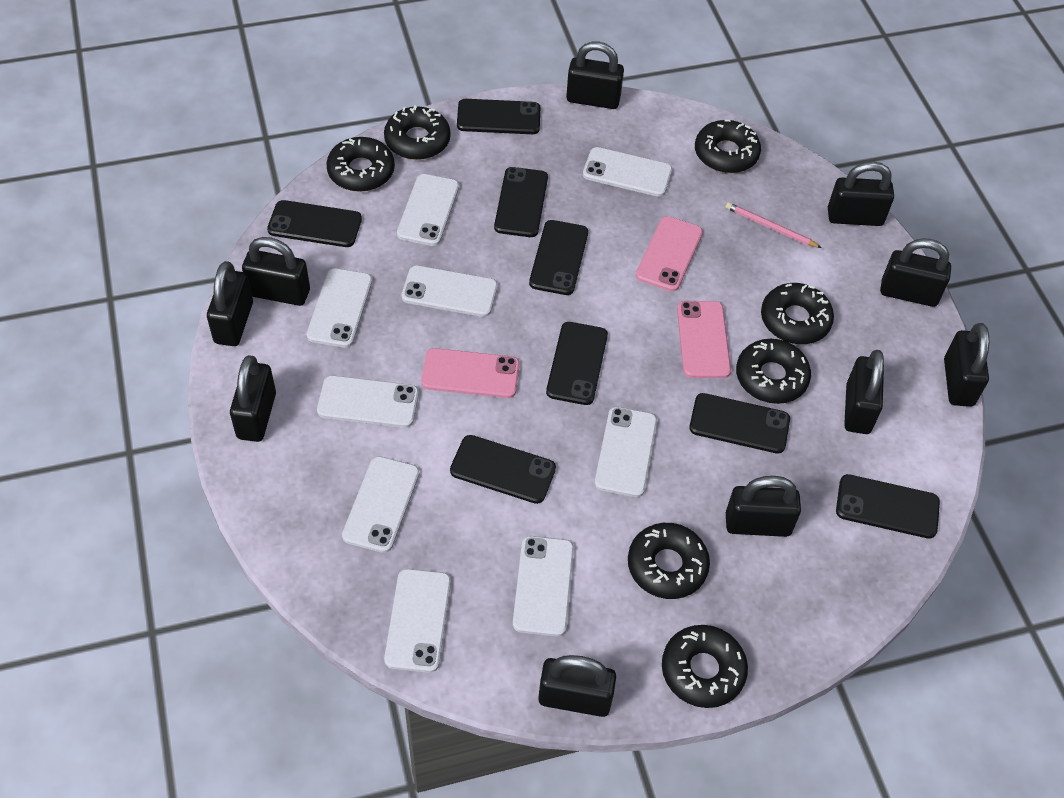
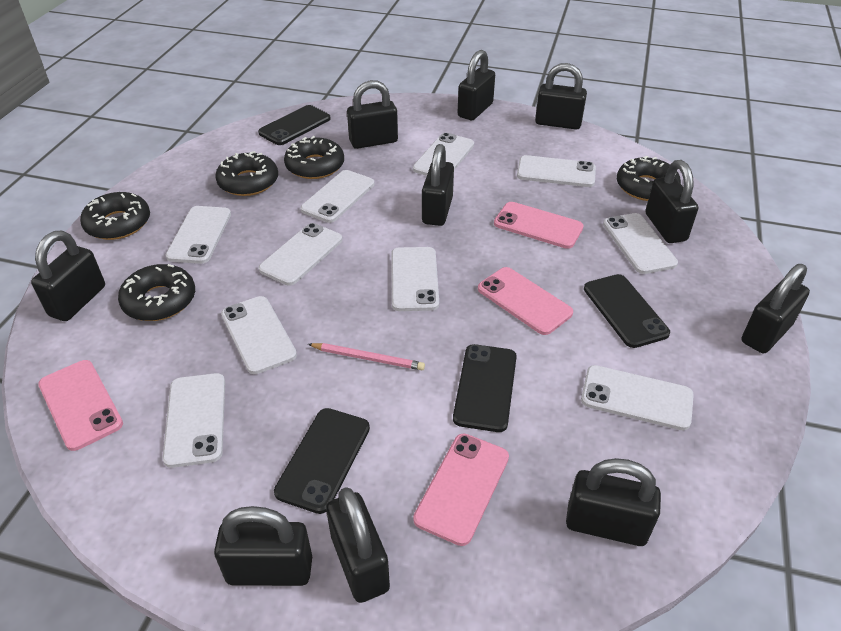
black donut: [326,137,395,192] [384,105,451,160] [628,523,710,599] [662,625,748,708] [695,120,761,173] [736,339,811,404] [761,283,834,344] = 7 -> [80,192,150,240] [118,264,195,321] [215,151,278,196] [284,136,344,179] [617,156,681,201] = 5
black phone: [267,200,362,247] [450,435,556,504] [457,99,540,134] [494,167,548,237] [529,220,588,295] [546,322,608,405] [689,393,790,454] [836,474,940,539] = 8 -> [258,105,331,145] [274,408,370,514] [453,344,517,432] [584,274,670,348] = 4
pink phone: [421,348,520,398] [636,216,703,292] [677,301,731,378] = 3 -> [38,360,123,451] [413,434,509,546] [478,267,573,335] [494,202,584,249] = 4
white phone: [307,268,372,348] [317,375,419,428] [342,456,419,553] [384,569,451,673] [397,174,459,246] [402,265,498,317] [513,536,574,636] [583,147,672,197] [595,407,657,497] = 9 -> [162,373,225,468] [166,206,231,264] [221,296,297,374] [259,223,342,286] [301,170,374,223] [391,247,439,311] [413,133,474,176] [517,155,596,187] [581,365,694,430] [603,213,678,274] = 10

